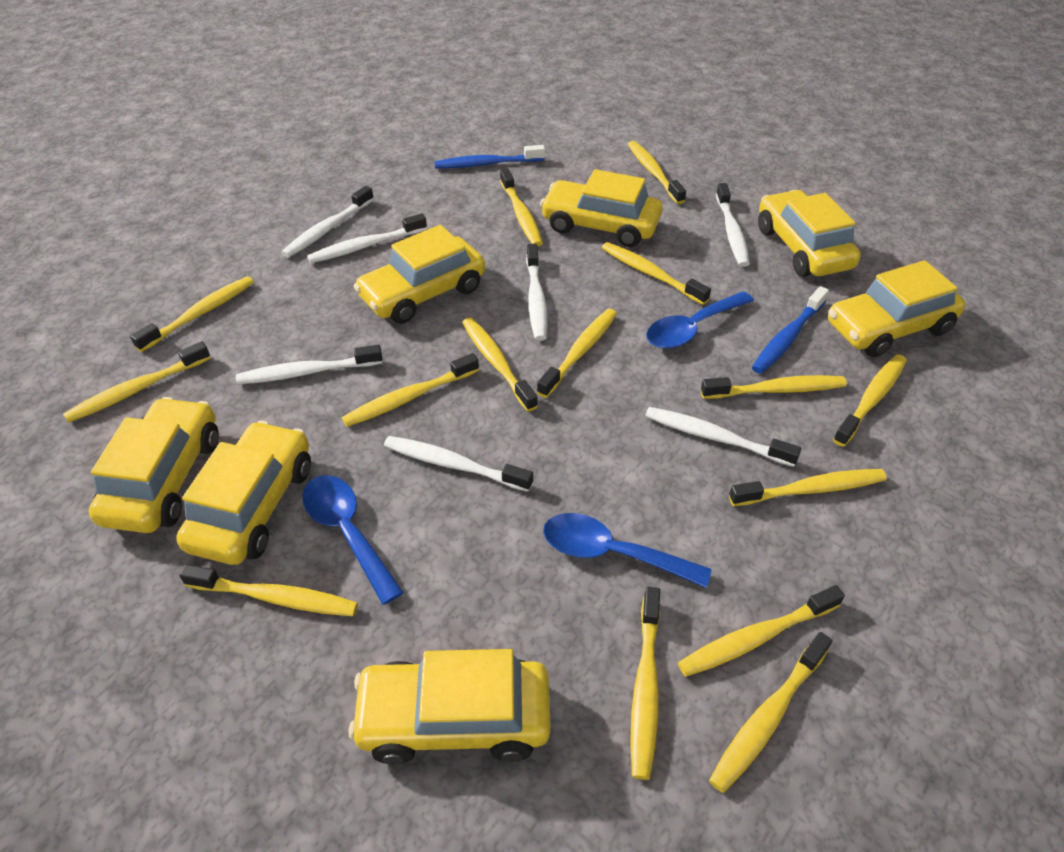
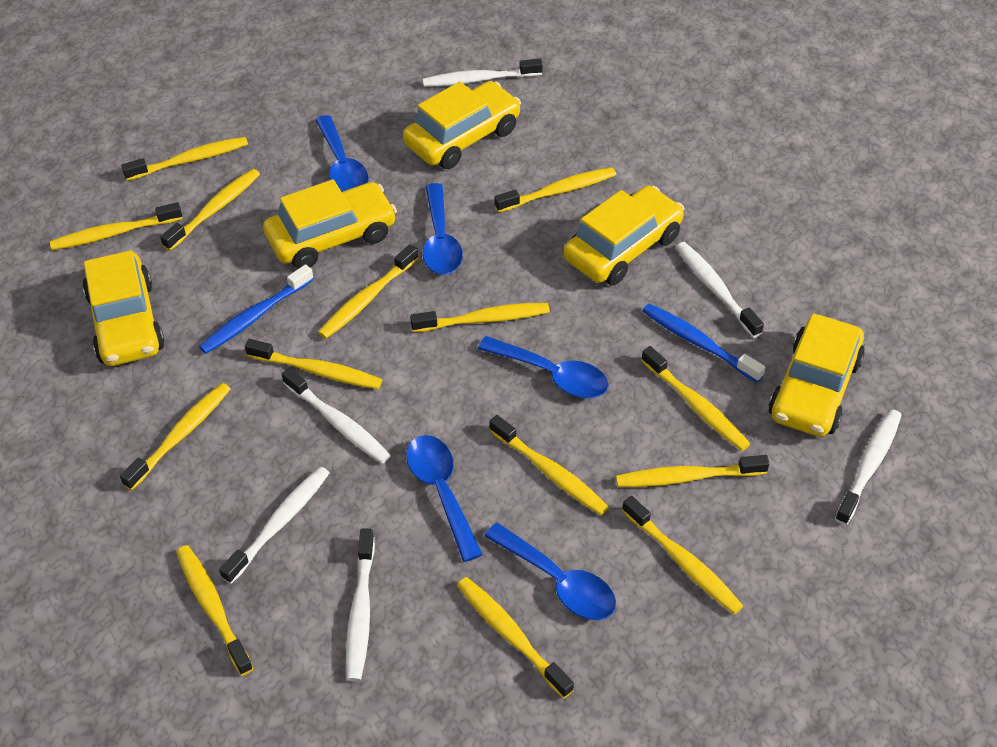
blue spoon: [302,475,404,605] [543,513,712,588] [646,291,754,349] = 3 -> [315,115,369,192] [406,435,483,562] [423,183,463,275] [478,336,609,398] [484,523,616,620] = 5
white toothbrush: [236,345,382,384] [281,186,374,258] [307,213,427,263] [384,436,533,492] [526,244,548,341] [645,407,801,467] [716,183,750,267] = 7 -> [219,466,329,584] [282,368,391,464] [346,529,375,682] [423,59,543,87] [676,242,764,338] [835,409,902,525] = 6
yellow car: [89,397,219,533] [176,421,311,565] [349,649,551,765] [354,225,485,324] [540,169,663,247] [758,190,861,277] [828,260,965,357] = 7 -> [82,250,165,366] [263,179,397,269] [403,81,521,169] [564,186,684,285] [768,314,865,437] = 5
yellow toothbrush: [63,341,211,423] [130,276,254,352] [179,564,358,616] [342,353,479,427] [462,318,538,412] [500,168,543,247] [537,309,617,398] [602,242,711,305] [628,141,686,204] [630,587,660,780] [678,585,845,677] [701,375,847,399] [709,632,832,793] [729,469,887,506] [833,354,907,447] = 15 -> [50,202,182,250] [120,383,230,490] [121,137,248,181] [160,169,260,251] [176,545,254,676] [245,339,382,389] [318,244,419,339] [410,303,550,332] [457,577,574,698] [489,415,609,515] [494,167,616,213] [616,455,769,487] [622,496,743,614] [641,346,750,451] = 14

